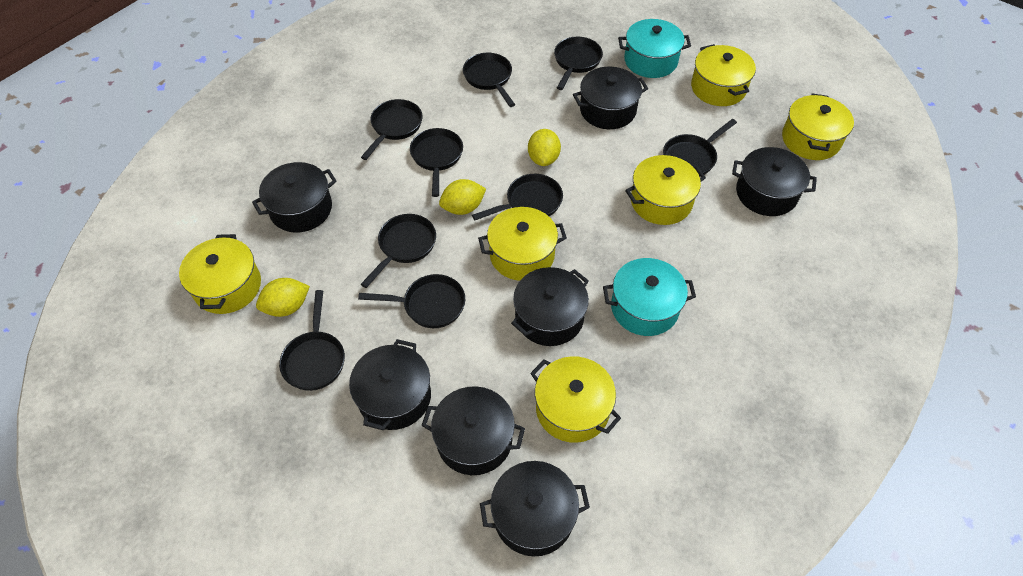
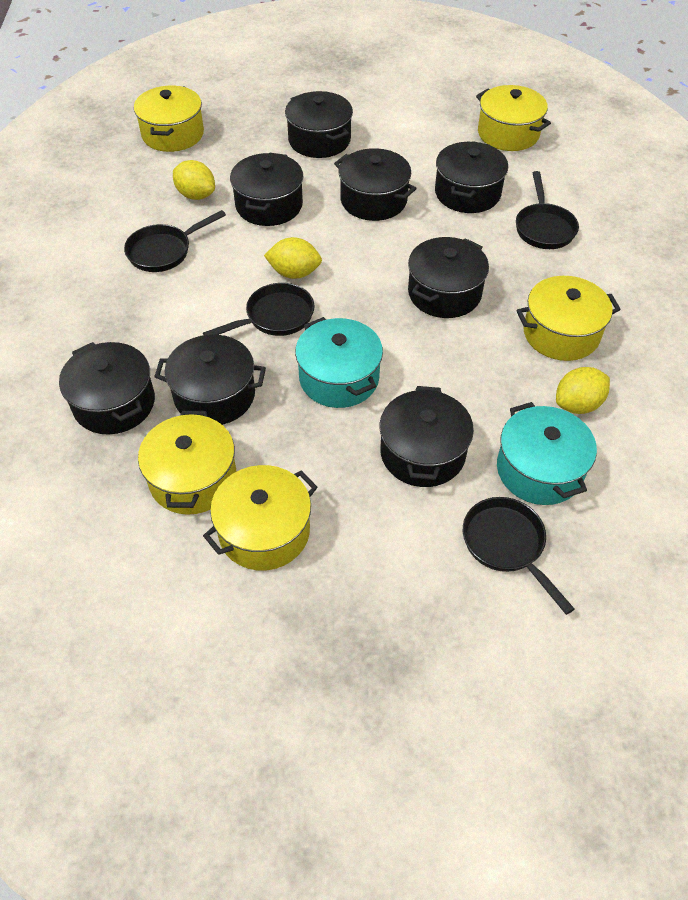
black pan: [279,290,345,391] [358,274,465,328] [361,99,423,160] [361,214,436,288] [410,128,463,197] [463,53,515,107] [472,174,563,220] [554,37,603,90] [663,119,737,177] = 9 -> [124,210,226,272] [203,283,315,336] [463,497,574,615] [516,171,579,249] = 4
black pot: [252,162,337,233] [349,339,431,431] [421,386,525,475] [480,461,590,557] [511,267,589,346] [573,67,648,129] [732,147,817,216] = 7 -> [59,342,155,434] [154,335,266,425] [230,153,303,226] [285,91,353,158] [334,148,417,221] [380,386,474,487] [408,237,489,318] [435,141,508,213] = 8
yellow pot: [179,234,261,314] [478,207,567,281] [530,356,621,443] [625,155,706,225] [691,44,756,106] [782,93,854,160] = 6 -> [134,86,204,152] [138,411,236,515] [203,465,317,571] [476,85,551,151] [516,276,621,361] = 5

